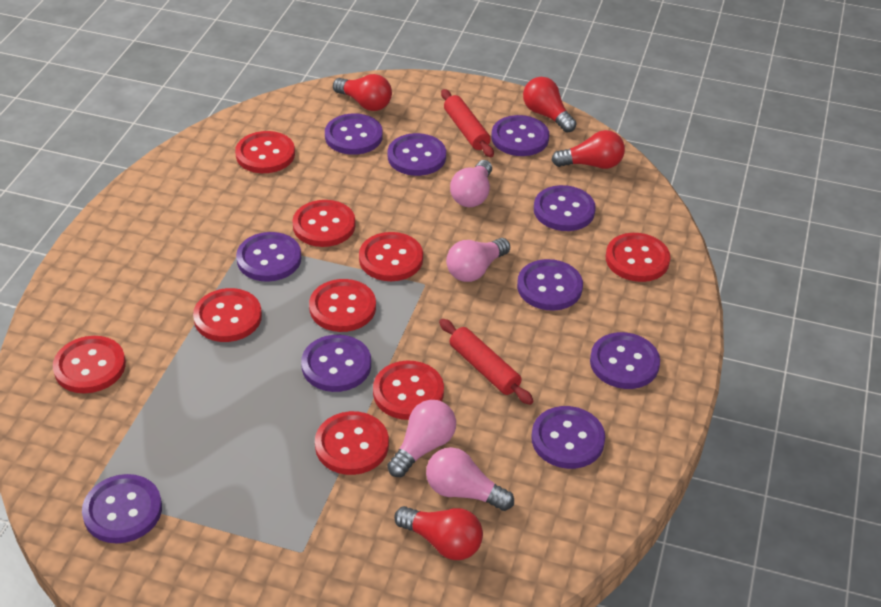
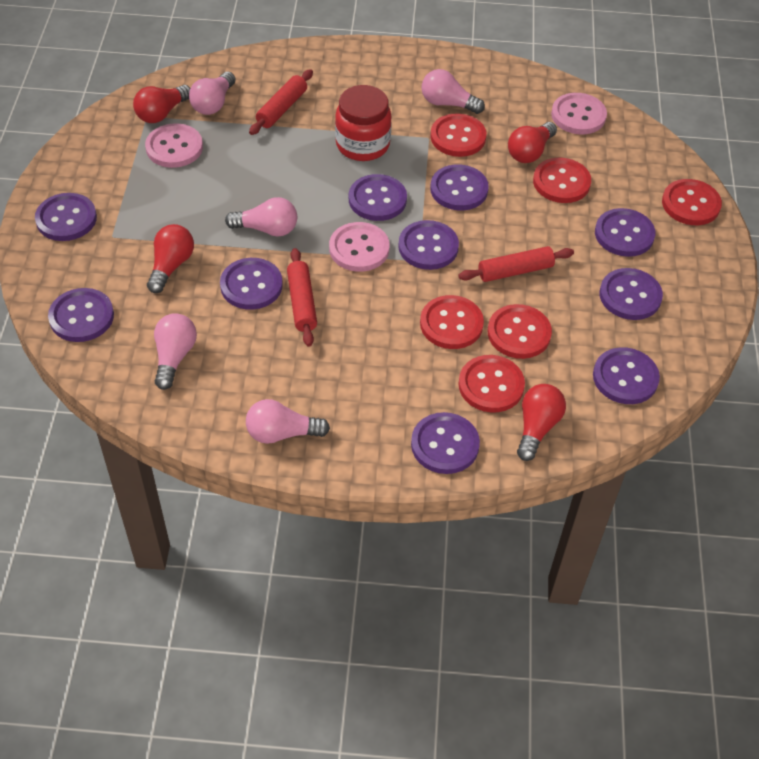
pink button: none = 0 -> [145,123,203,168] [329,222,390,272] [551,93,607,134] = 3
pink light bulb: [387,400,456,477] [426,447,514,511] [446,238,510,282] [450,160,492,207] = 4 -> [154,313,197,390] [189,72,236,115] [225,197,297,237] [246,399,330,444] [422,69,485,114] = 5
red button: [53,336,126,393] [193,288,262,342] [235,131,295,173] [293,200,355,247] [309,279,376,332] [315,411,389,475] [359,232,423,281] [373,361,444,420] [606,233,670,282] = 9 -> [420,295,484,349] [430,113,487,157] [458,355,525,412] [488,304,552,359] [533,157,591,203] [662,179,722,225] = 6
red jar: none = 0 -> [335,85,392,161] = 1
red rolling pin: [439,319,533,405] [441,89,494,157] = 2 -> [249,69,313,135] [287,248,317,347] [458,246,574,282] = 3

